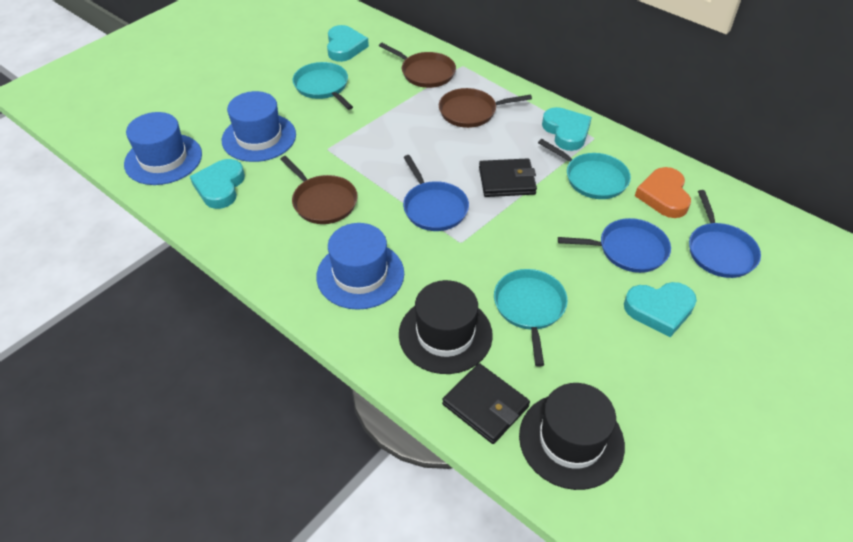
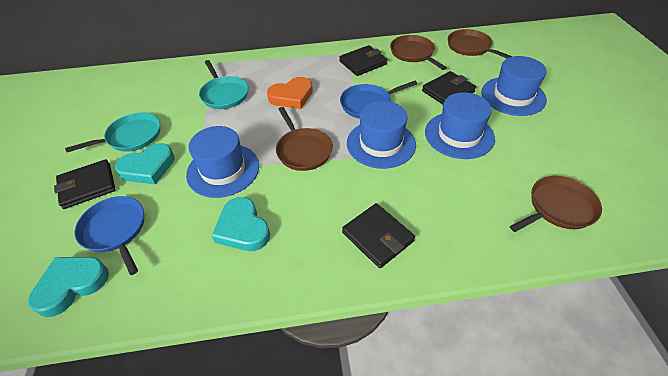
black hat: [399,280,493,374] [519,383,625,490] = 2 -> none = 0
black wallet: [442,363,530,444] [479,158,537,197] = 2 -> [54,159,116,209] [339,45,388,76] [342,203,415,268] [422,71,476,104] = 4
blue hat: [124,112,202,185] [222,91,296,162] [316,223,404,310] = 3 -> [186,126,259,198] [347,101,416,169] [425,92,495,159] [481,56,547,116] = 4
blue pan: [403,155,469,231] [558,218,671,273] [689,190,761,278] = 3 -> [75,196,144,275] [340,81,417,119] = 2
brown pan: [280,156,358,224] [379,43,456,88] [439,88,532,128] = 3 -> [276,107,333,171] [390,35,447,70] [448,29,513,58] [510,176,602,232] = 4
turquoise heart: [190,159,245,209] [327,25,369,62] [542,107,592,151] [624,282,697,337] = 4 -> [28,257,109,317] [115,143,175,184] [212,197,270,251] = 3
turquoise pan: [293,62,353,110] [494,269,568,367] [538,139,631,199] = 3 -> [65,112,160,152] [199,60,249,109] = 2

